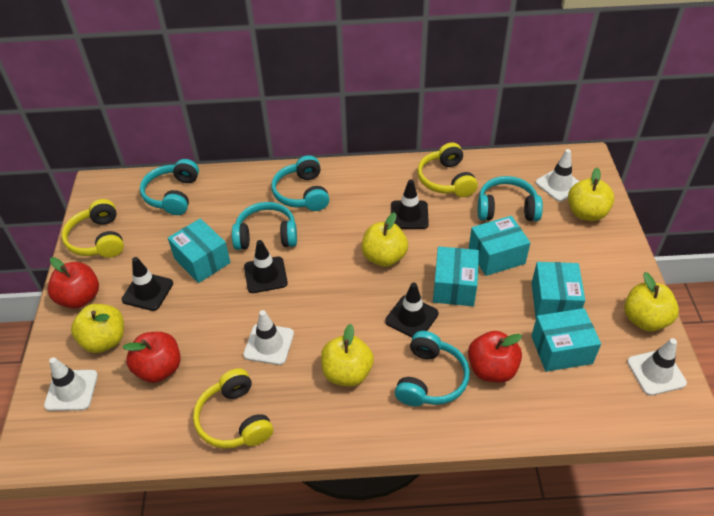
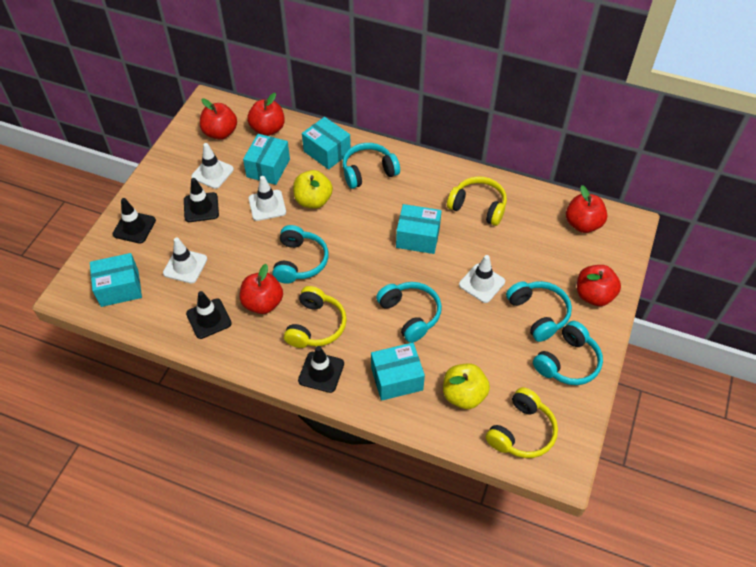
red apple: [47,257,99,309] [123,332,181,383] [468,331,522,383] = 3 -> [200,98,237,140] [240,264,283,314] [247,93,285,136] [566,185,608,233] [577,265,621,306] = 5
yellow apple: [71,304,124,353] [321,324,374,387] [362,212,408,267] [568,167,615,221] [624,272,679,331] = 5 -> [293,170,333,209] [443,364,490,409] = 2

